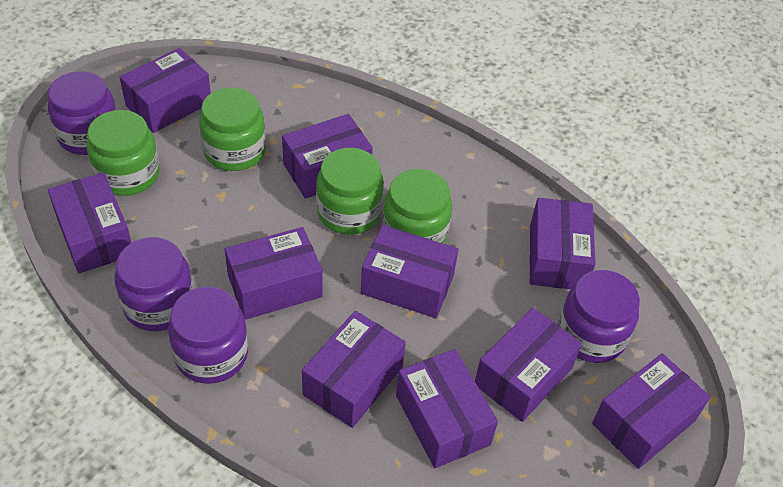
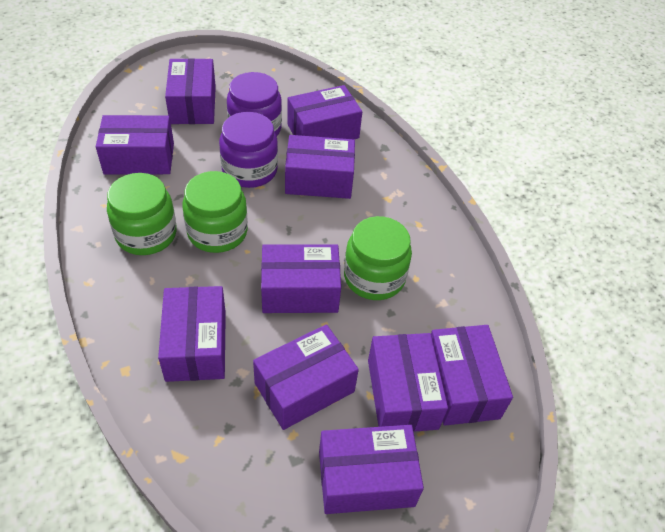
green jar: [87,110,160,196] [199,87,266,171] [316,148,384,235] [382,169,452,244] = 4 -> [107,173,177,255] [182,171,248,253] [344,216,412,300] = 3
purple jar: [48,71,116,155] [115,237,193,331] [168,286,248,384] [558,270,640,363] = 4 -> [219,112,278,188] [227,72,282,136] = 2

